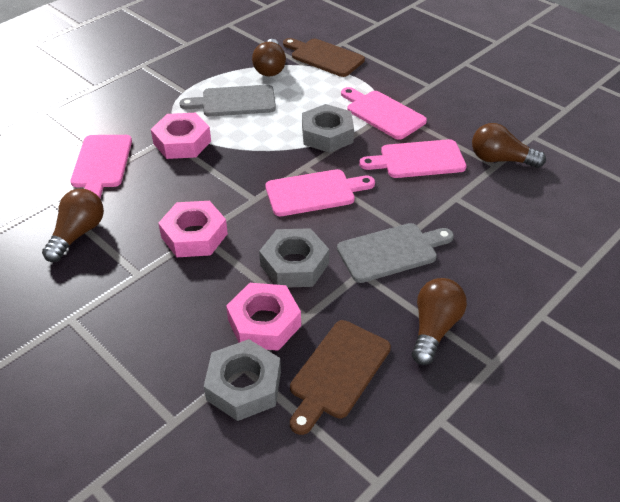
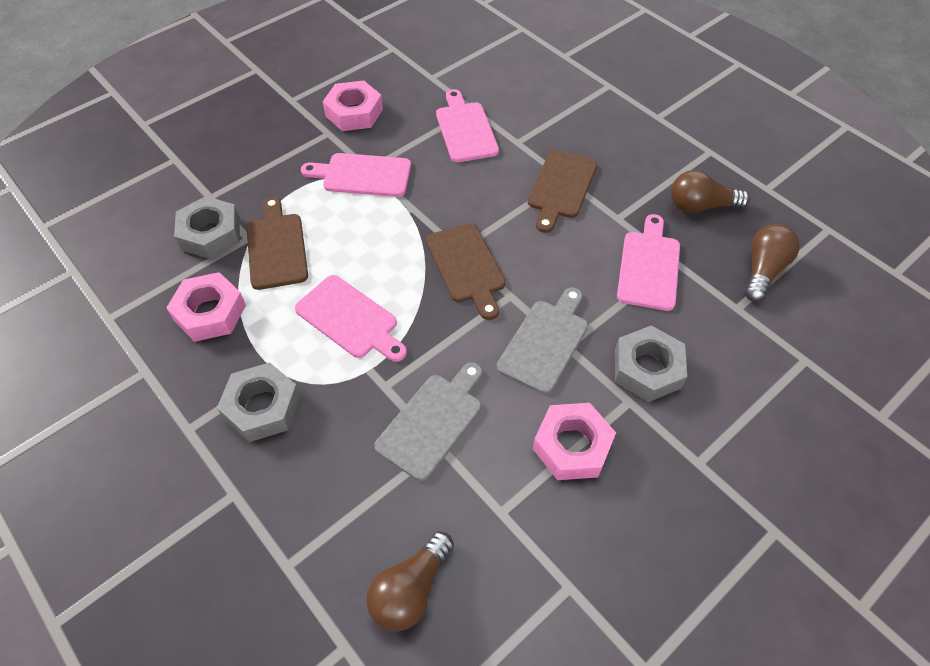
brown cutting board: [283,38,365,77] [290,320,391,435] = 2 -> [247,197,308,290] [426,223,505,320] [528,150,597,233] = 3
brown light bulb: [42,189,104,262] [252,39,286,76] [412,278,467,365] [472,123,546,168] = 4 -> [366,531,454,631] [671,170,750,213] [745,224,800,302] = 3

